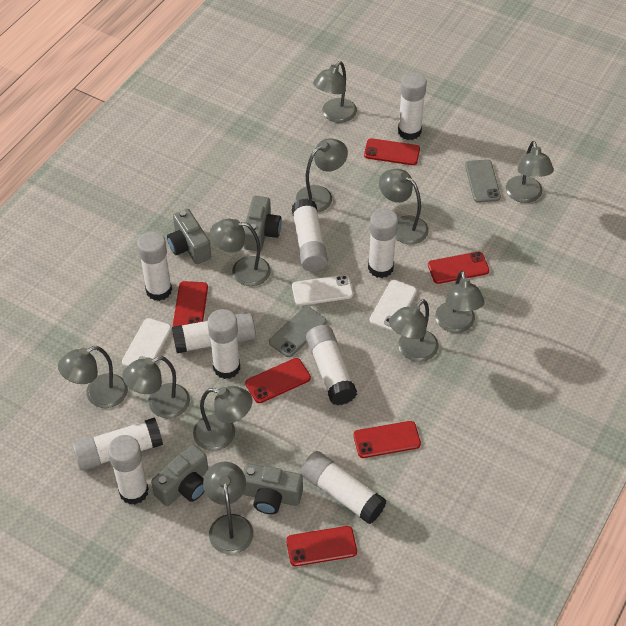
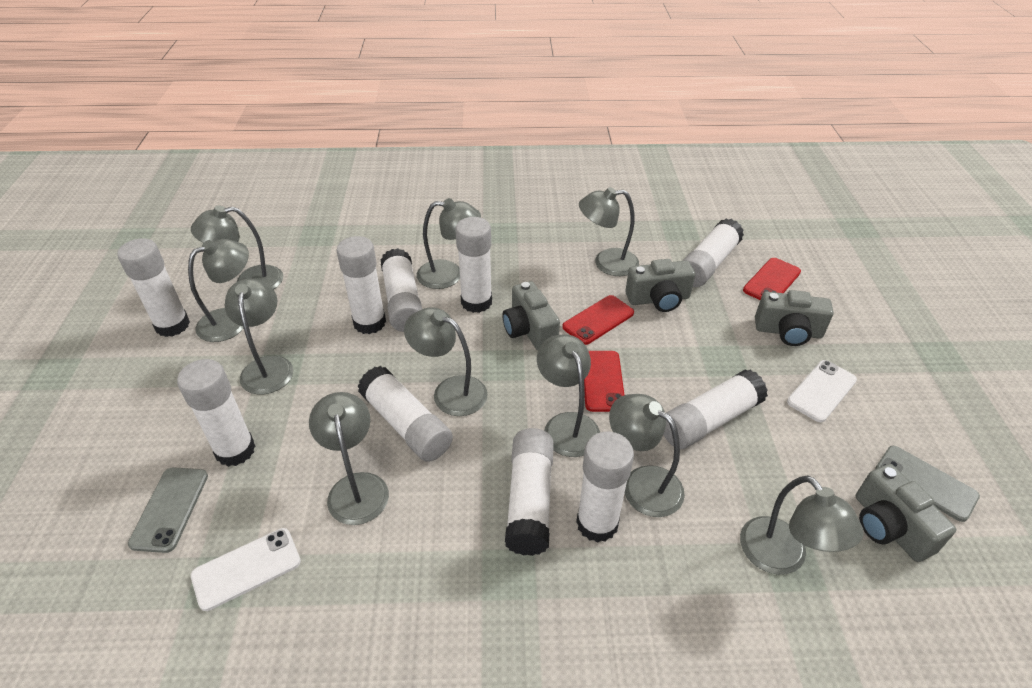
grey lamp: [58,346,128,408] [122,356,190,418] [193,386,253,451] [203,462,253,554] [210,219,271,286] [296,138,348,212] [313,61,357,123] [379,169,429,244] [389,299,439,362] [435,271,485,333] [506,141,554,203] = 11 -> [188,239,249,342] [191,205,283,289] [225,279,294,395] [309,392,389,525] [404,307,488,416] [417,198,481,289] [537,334,600,457] [579,187,639,276] [609,394,685,517] [740,476,864,575] = 10
red phone: [173,281,208,326] [245,358,311,403] [286,526,357,566] [353,421,421,458] [364,138,420,165] [428,252,489,284] = 6 -> [562,295,634,345] [584,351,624,412] [743,258,801,300] = 3
white phone: [122,318,171,367] [292,275,353,306] [370,280,417,331] = 3 -> [191,528,301,611] [787,360,857,422] = 2

